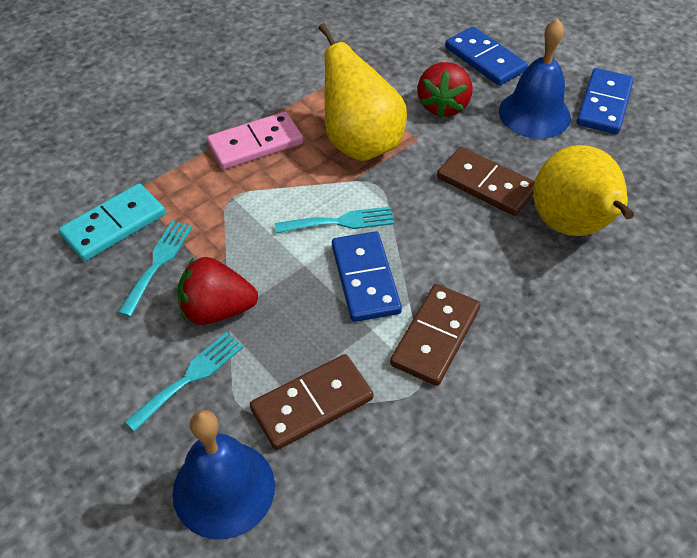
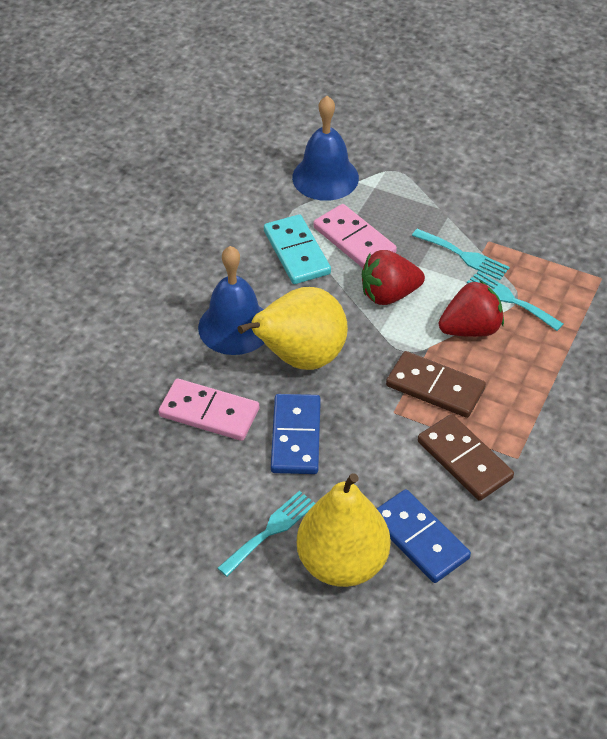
blue domino: [332,231,402,322] [445,27,528,86] [576,68,634,134] = 3 -> [271,394,321,474] [376,489,471,583] = 2
brown domino: [250,354,374,450] [390,284,481,386] [437,147,535,216] = 3 -> [386,351,486,418] [418,414,514,501] = 2
pink domino: [207,112,303,169] = 1 -> [159,379,259,441] [313,204,397,268] = 2

